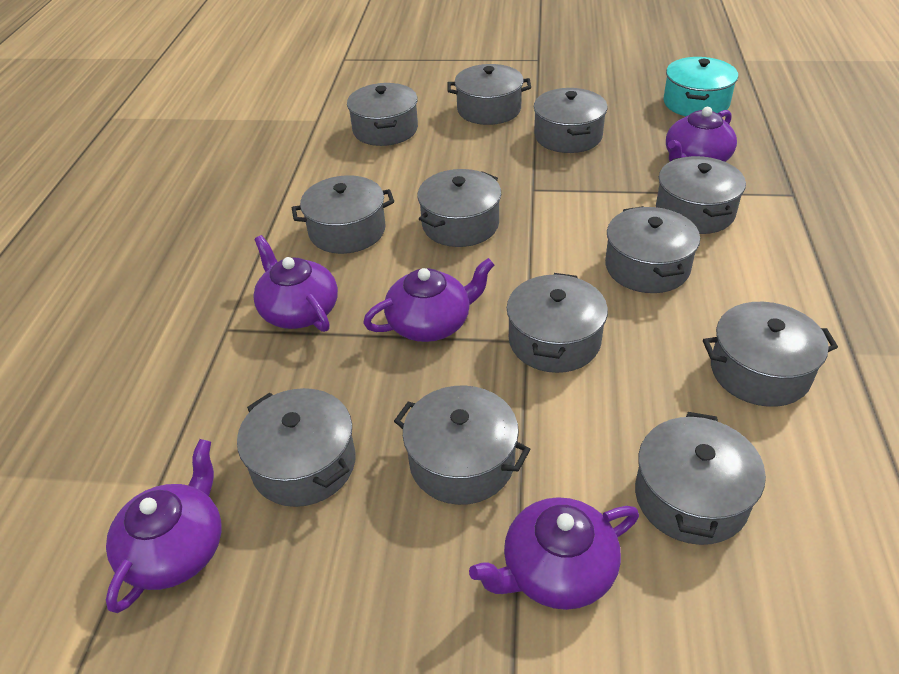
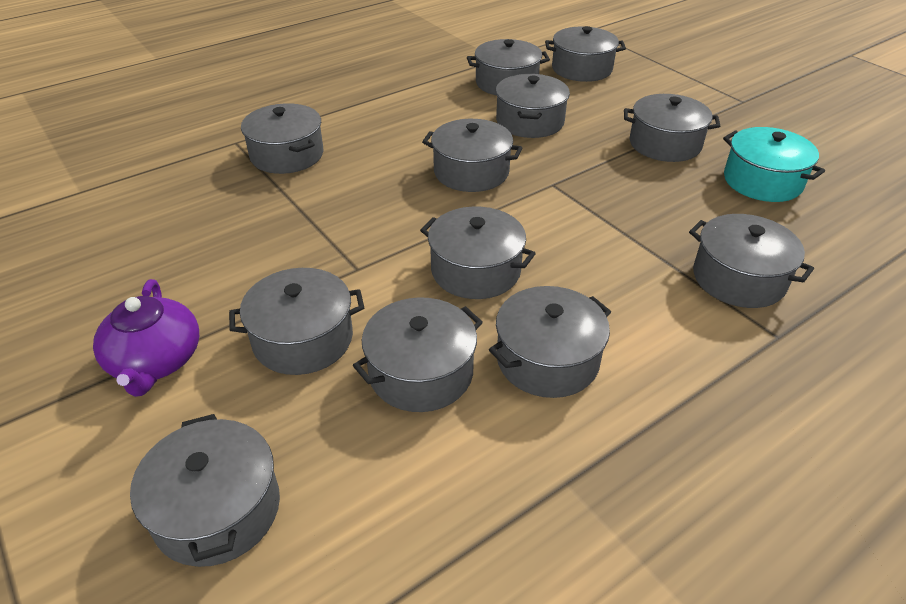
purple teapot: [106,439,222,613] [253,235,338,332] [363,258,494,342] [469,497,639,610] [666,107,737,162] = 5 -> [93,279,199,397] = 1

